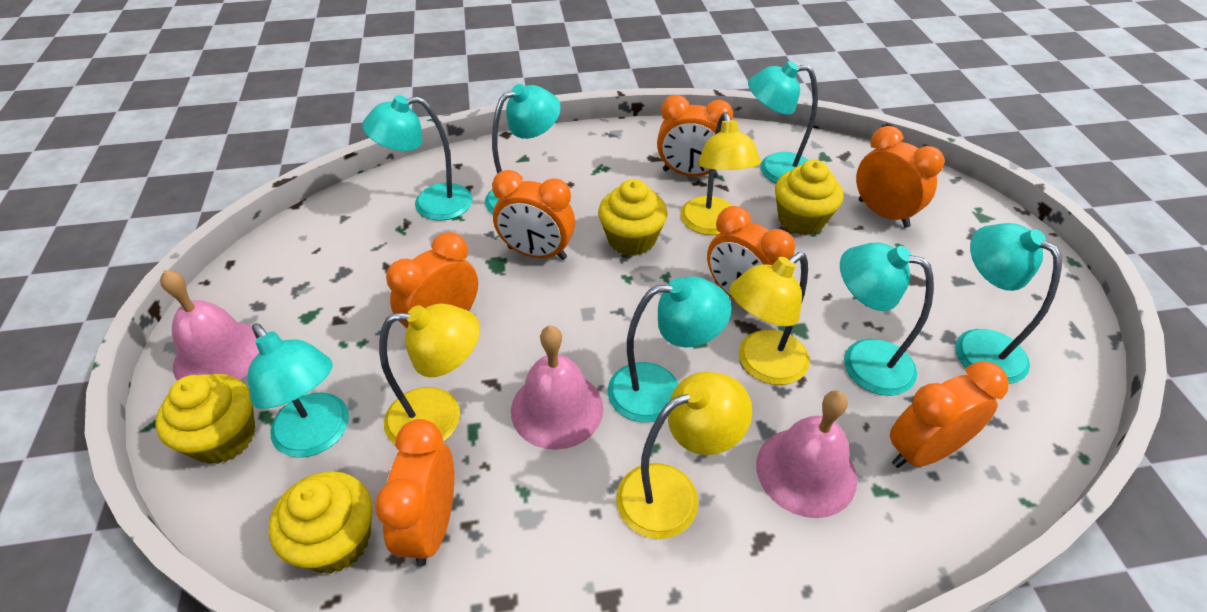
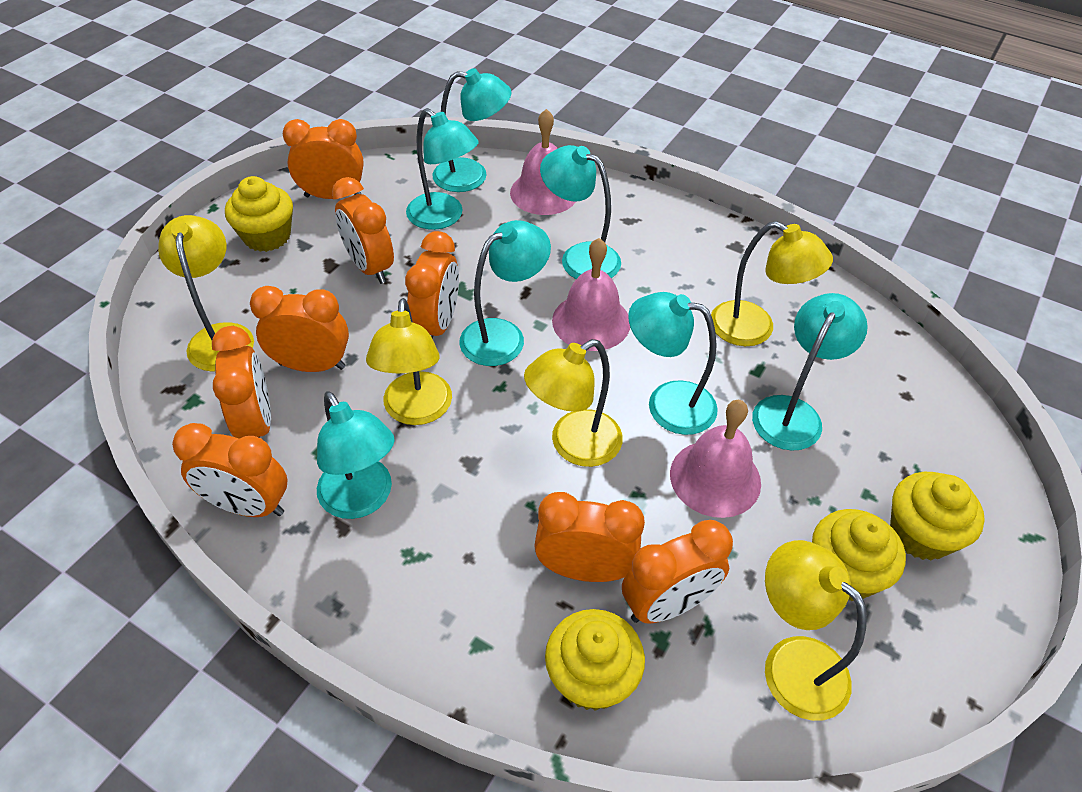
orange clock: [375,419,454,566] [386,232,478,328] [492,170,575,260] [657,95,733,178] [707,206,795,298] [856,126,945,228] [890,361,1009,468] = 7 -> [172,423,287,517] [212,326,271,439] [250,286,349,372] [283,119,364,199] [332,177,394,284] [405,231,459,339] [534,492,645,582] [622,520,733,624] = 8
yellow lamp: [379,304,480,444] [616,372,752,539] [680,112,761,235] [729,252,810,385] = 4 -> [158,215,254,372] [366,298,452,425] [524,339,623,467] [711,221,833,346] [765,540,867,721] = 5

